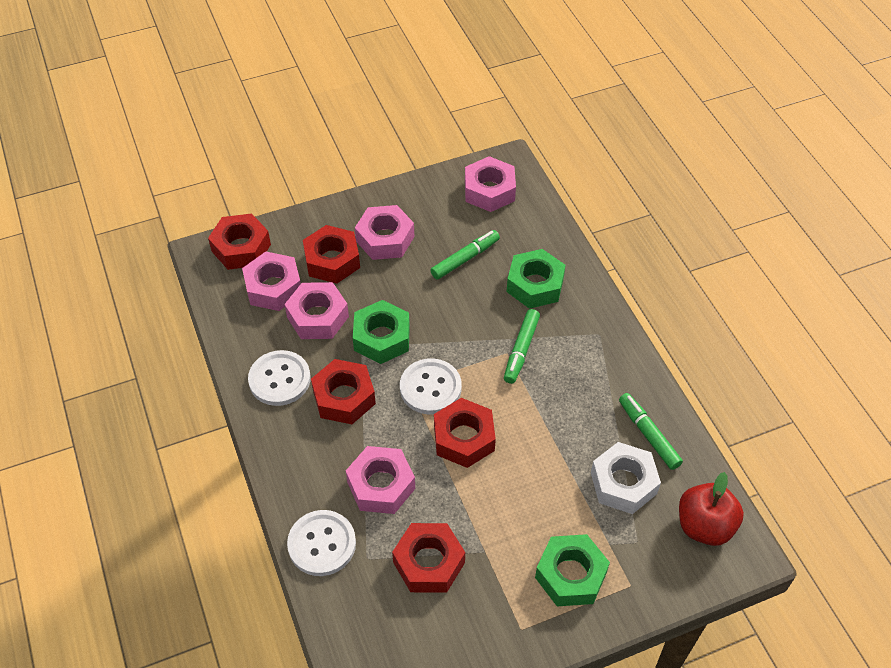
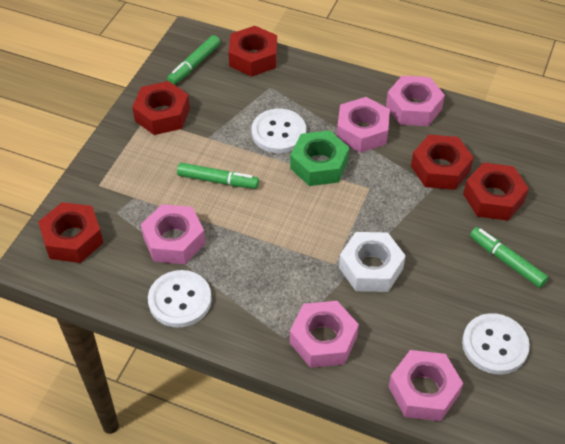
green nut: [353,300,410,364] [507,249,566,309] [535,534,610,606] = 3 -> [290,130,349,186] = 1
red apple: [679,472,744,546] = 1 -> none = 0

